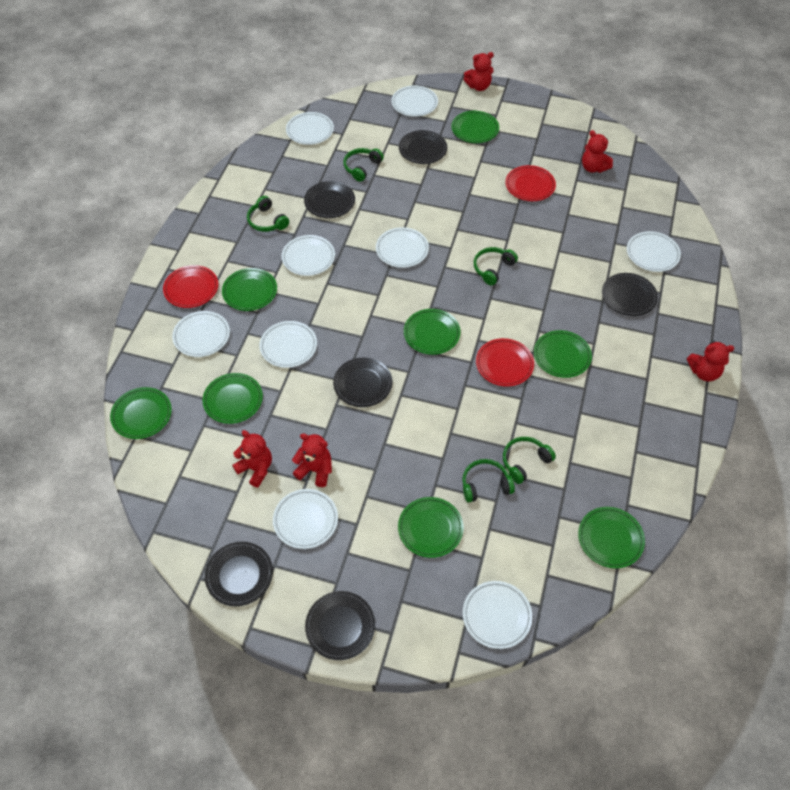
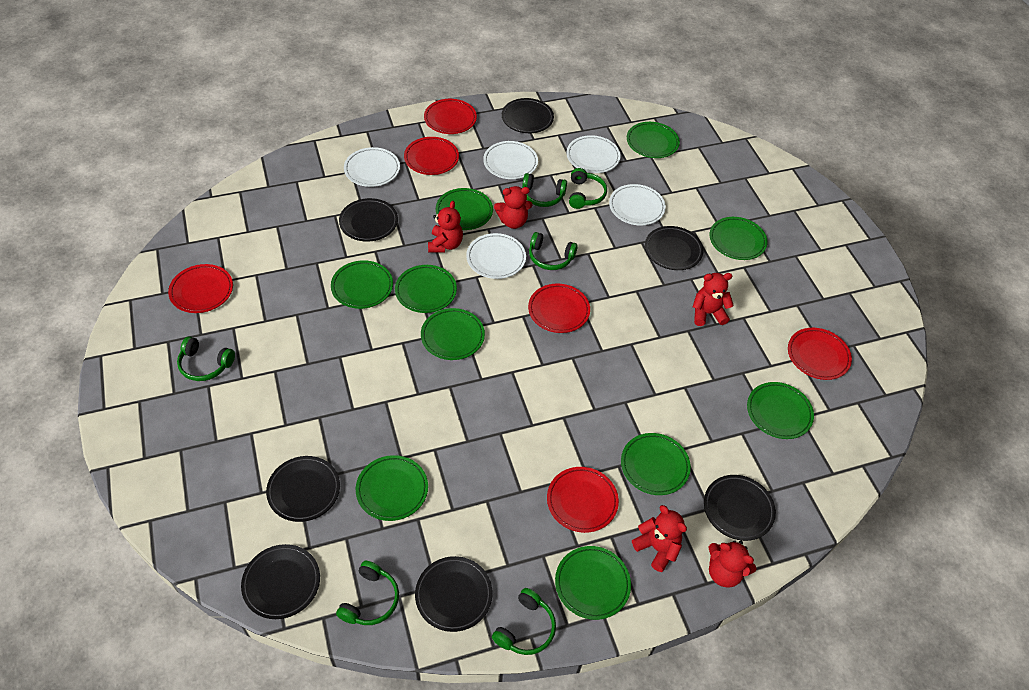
black plate: [205,542,273,606] [304,181,355,218] [305,591,375,660] [333,358,392,407] [399,130,447,164] [602,273,658,316] = 6 -> [241,544,320,619] [266,456,340,522] [339,198,398,242] [415,556,493,632] [502,98,554,133] [645,226,703,270] [704,475,776,541] = 7
green headphones: [247,196,289,232] [343,148,384,182] [462,459,515,503] [474,247,518,285] [503,437,556,484] = 5 -> [177,336,235,381] [336,561,399,625] [492,588,556,655] [522,173,567,207] [529,232,578,270] [569,168,607,209] = 6
green plate: [110,387,172,439] [202,373,263,424] [222,268,277,311] [398,497,464,558] [404,309,461,355] [451,111,499,143] [534,330,592,378] [578,507,645,568] = 8 -> [331,260,393,309] [356,455,428,521] [395,265,457,313] [421,308,485,360] [436,188,493,230] [555,546,631,620] [621,433,691,495] [627,122,680,158] [709,217,768,260] [747,382,814,439] = 10
red plate: [163,265,218,308] [476,338,534,387] [505,165,556,201] = 3 -> [168,264,233,313] [404,137,459,175] [424,99,477,134] [528,284,590,333] [547,467,619,533] [788,328,852,380] = 6
white plate: [172,311,230,357] [259,321,317,368] [273,489,338,549] [282,235,335,276] [286,112,334,145] [376,227,429,268] [391,85,438,117] [463,581,532,649] [627,231,681,272] = 9 -> [344,147,400,187] [466,233,526,279] [483,141,538,179] [566,135,621,173] [609,184,666,225] = 5

